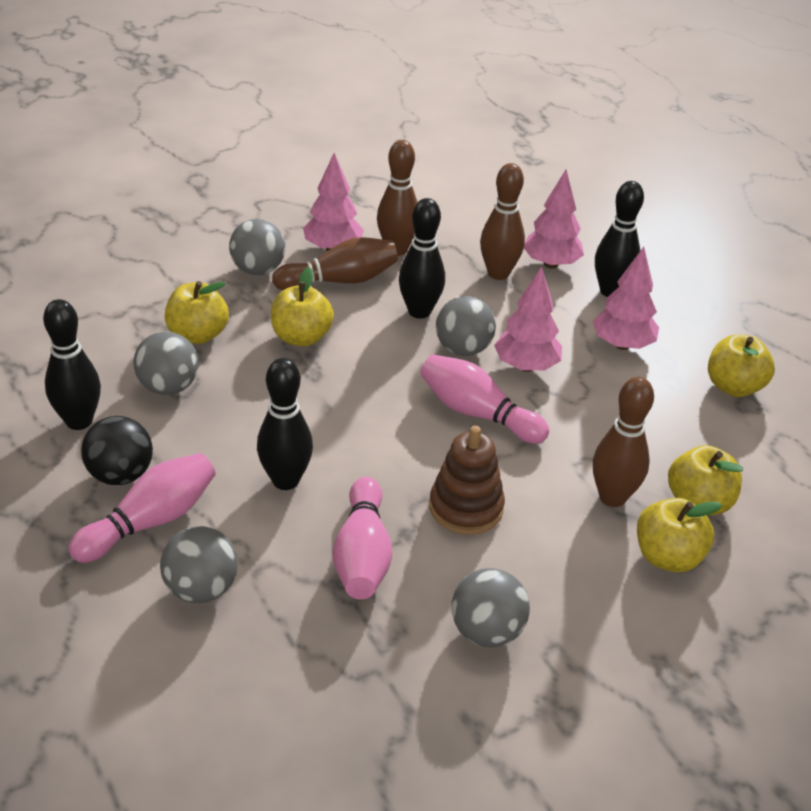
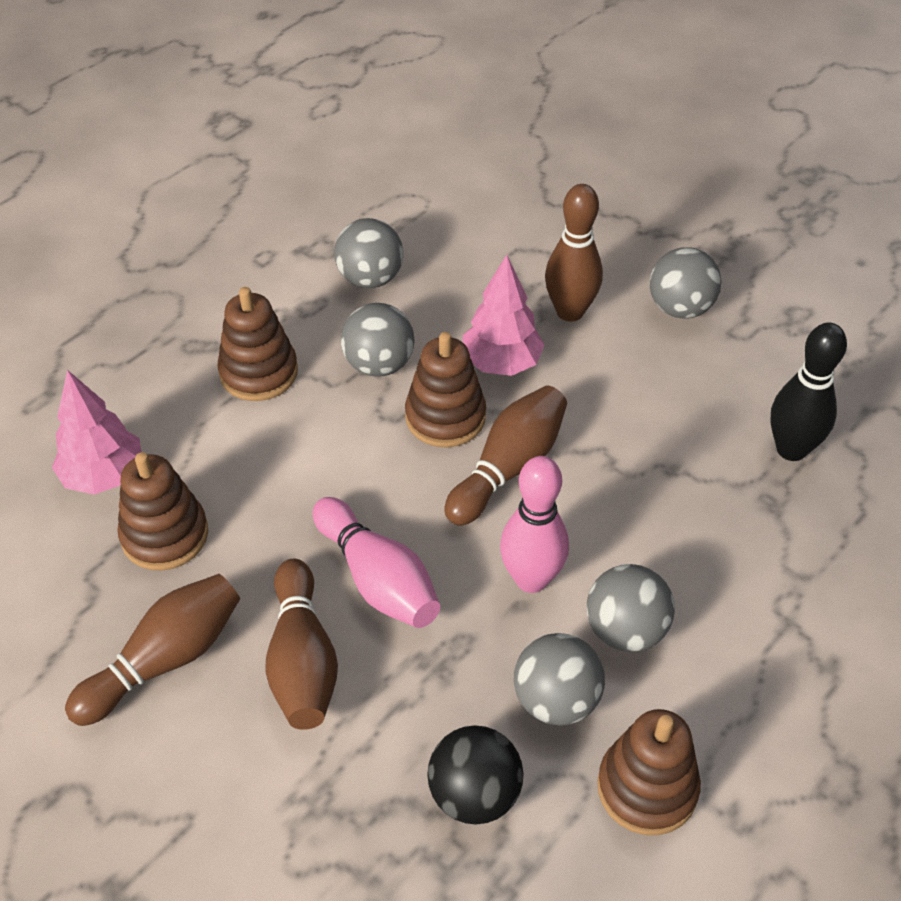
black bowling pin: [43,299,101,430] [257,358,313,490] [399,198,445,319] [595,181,644,297] = 4 -> [770,323,847,461] = 1
brown stacking toy: [430,426,505,535] = 1 -> [117,452,208,571] [217,287,298,401] [405,332,486,447] [597,709,701,835] = 4
pink bowling pin: [69,453,215,563] [333,477,392,600] [420,354,549,444] = 3 -> [313,497,440,628] [500,456,569,593] = 2
pink tree: [303,153,364,251] [494,266,562,372] [524,170,584,269] [592,247,659,350] = 4 -> [52,370,141,495] [463,255,545,376] = 2
yellow apple: [164,281,229,344] [271,267,334,347] [637,498,722,572] [668,445,743,515] [708,334,775,397] = 5 -> none = 0

